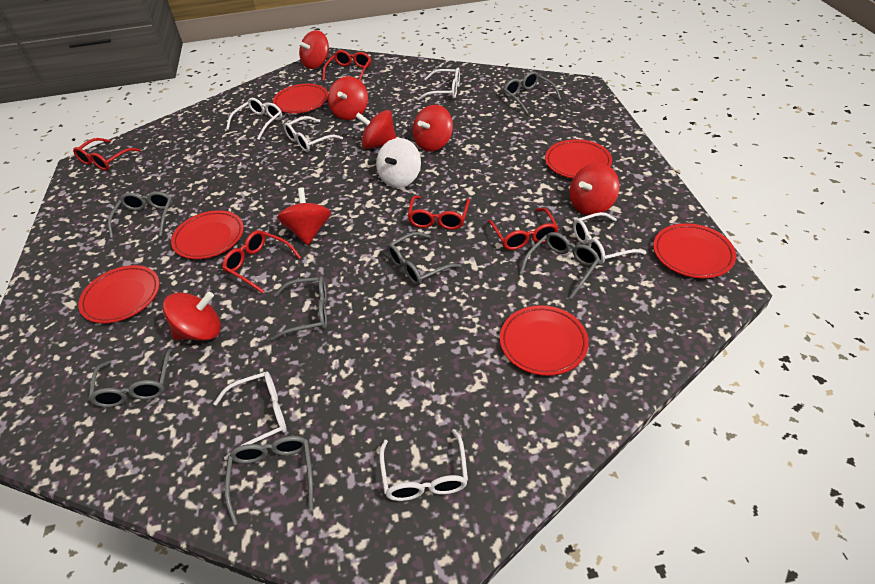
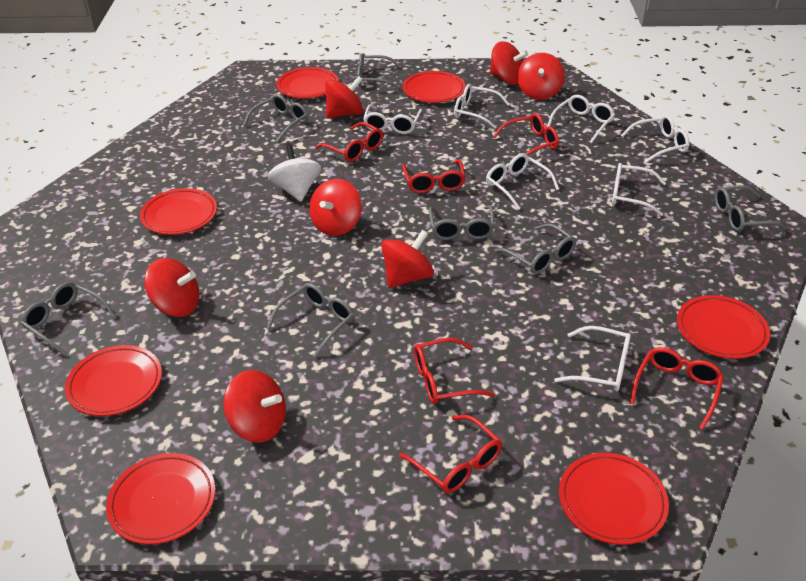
red glasses: [73,138,141,171] [222,230,301,294] [323,50,371,81] [408,196,470,230] [488,208,559,250] = 5 -> [315,122,383,162] [399,415,502,493] [402,160,466,193] [414,338,495,404] [493,113,559,155] [630,347,724,430] = 6
red plate: [78,265,159,323] [171,210,244,259] [273,84,328,113] [500,305,589,376] [545,139,612,178] [653,223,736,278] = 6 -> [65,345,162,416] [106,453,216,545] [140,188,217,235] [276,67,339,99] [403,71,466,103] [559,453,669,545] [677,295,770,359] = 7
white glasses: [213,372,287,460] [226,98,283,140] [284,116,343,152] [379,429,468,501] [418,68,460,101] [573,212,646,264] = 6 -> [363,104,422,134] [454,84,510,129] [486,153,559,210] [547,95,615,144] [554,326,631,391] [612,163,666,216] [621,115,689,163] = 7

